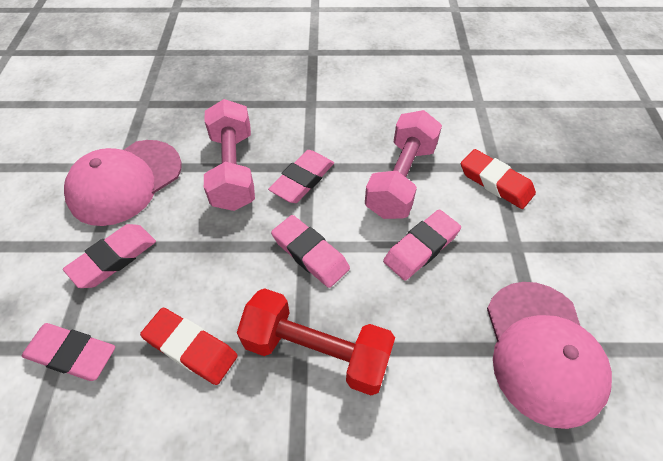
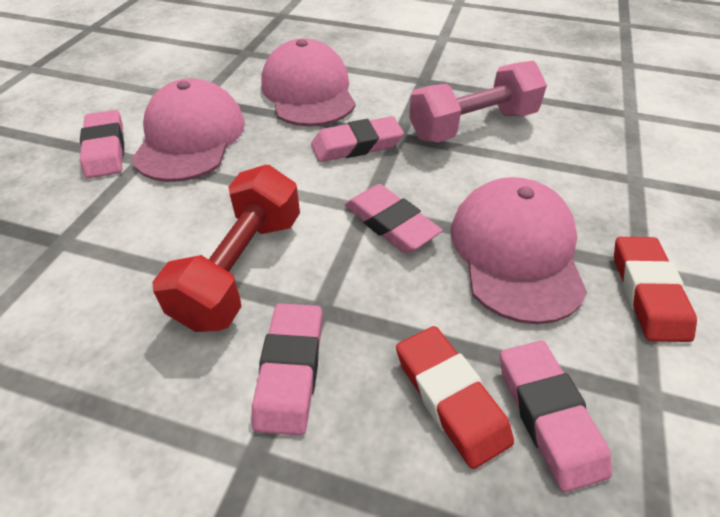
pink cap: [64,140,182,226] [487,282,612,429] = 2 -> [131,78,245,182] [261,38,356,126] [451,177,587,324] = 3
pink dumbbell: [204,99,255,211] [365,110,442,219] = 2 -> [409,61,547,142] = 1

